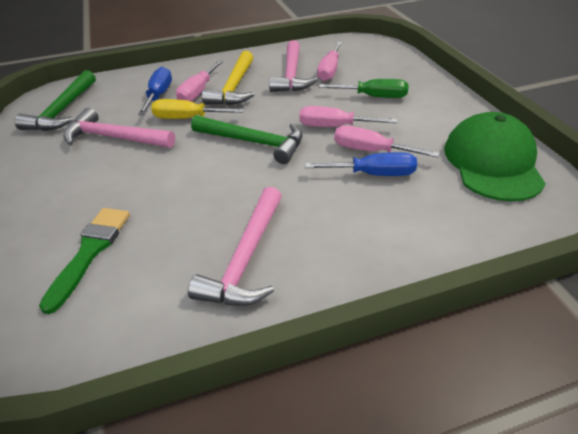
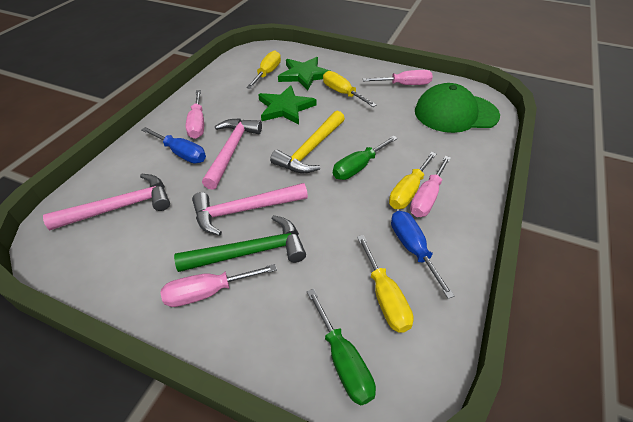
green brush: [39,208,130,314] = 1 -> none = 0
green hammer: [14,70,96,131] [191,115,302,164] = 2 -> [174,215,306,272] = 1
green screwdriver: [319,79,409,98] = 1 -> [307,289,376,406] [333,136,398,180] = 2
green star: none = 0 -> [258,85,316,125] [278,57,330,90] = 2
yellow screwdriver: [151,99,244,119] = 1 -> [246,50,281,89] [323,71,377,107] [357,235,414,333] [389,152,436,209] = 4

